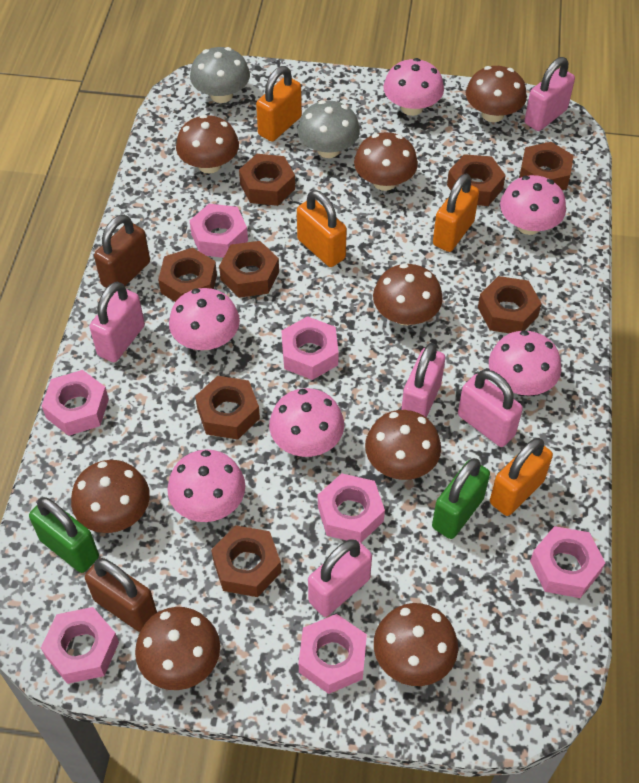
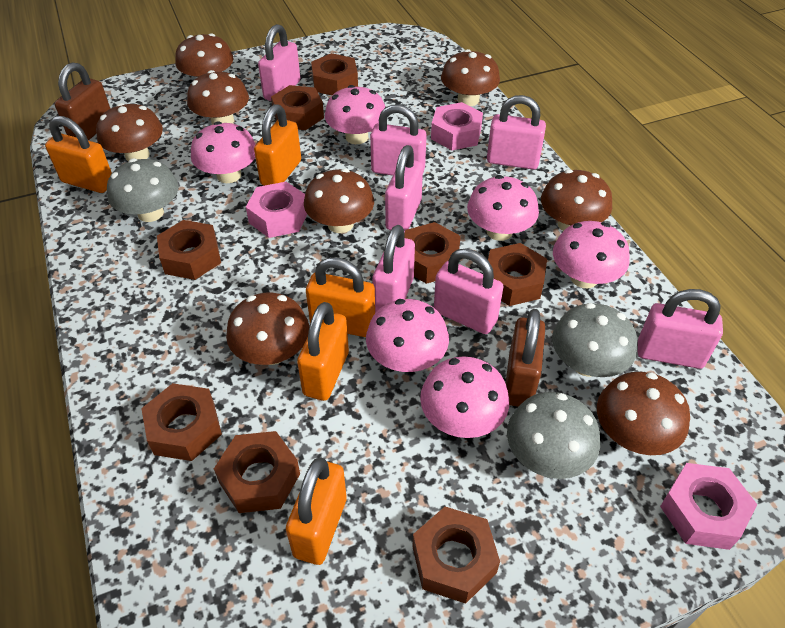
green padlock: [29,497,99,573] [432,458,490,539] = 2 -> none = 0
grey mushroom: [190,47,250,103] [298,100,360,158] = 2 -> [107,158,179,222] [507,392,600,479] [552,303,637,377] = 3
orange padlock: [256,66,302,142] [297,190,347,267] [433,173,479,252] [490,438,553,516] = 4 -> [45,116,112,193] [254,104,301,186] [286,457,347,565] [297,302,349,401] [306,257,375,337] = 5
pink nut: [41,607,119,684] [42,370,109,436] [189,204,248,258] [282,316,339,380] [298,614,367,694] [318,473,385,542] [530,526,605,598] = 7 -> [246,182,307,238] [431,102,483,150] [660,463,757,550] = 3
pink padlock: [90,282,145,362] [308,539,372,617] [401,343,445,418] [458,370,523,447] [524,57,575,131] = 5 -> [258,24,300,101] [370,104,427,176] [372,225,415,313] [385,145,423,233] [434,249,504,334] [487,95,546,170] [638,289,723,369] = 7

